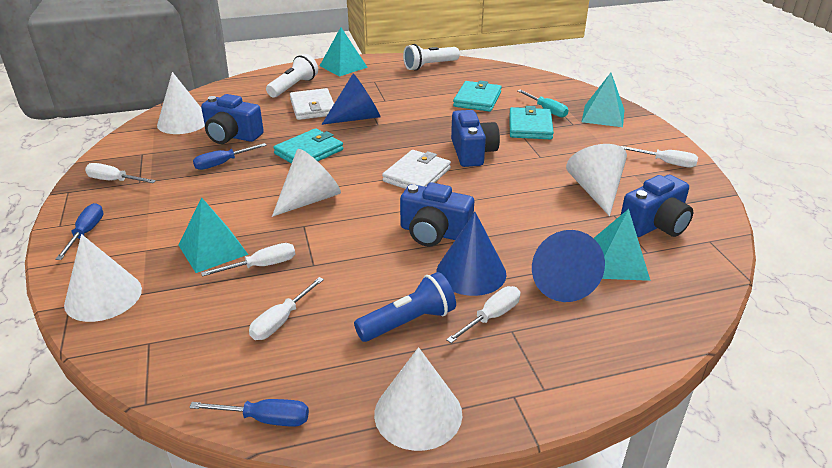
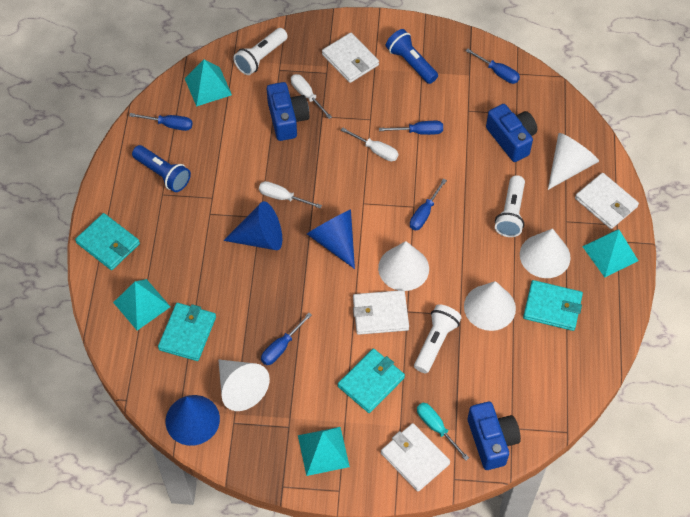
blue camera: [201,94,264,144] [400,183,474,247] [451,110,500,167] [620,175,693,237] = 4 -> [267,82,309,141] [468,402,521,470] [486,104,537,162] = 3
blue flashlight: [354,272,456,342] = 1 -> [132,145,191,192] [386,29,438,84] = 2
blue screwdriver: [55,203,104,260] [189,399,309,427] [193,143,267,170] = 3 -> [129,113,193,131] [261,313,312,365] [379,121,443,135] [410,178,447,230] [466,48,520,84] = 5
turquoise wallet: [273,128,343,164] [453,81,502,112] [509,106,554,139] = 3 -> [75,213,140,270] [158,303,216,361] [338,348,405,413] [523,280,583,331] = 4
white flashlight: [266,54,318,97] [403,44,460,71] = 2 -> [233,28,288,75] [414,304,462,373] [495,175,525,237] = 3
white screwdriver: [85,163,156,183] [201,243,295,277] [249,277,324,340] [446,286,520,343] [621,146,698,167] = 5 -> [259,181,322,209] [291,74,332,119] [341,128,398,161] = 3
white wallet: [290,88,334,120] [382,150,451,189] = 2 -> [322,33,379,83] [353,290,409,335] [381,423,450,492] [575,173,639,229] = 4

